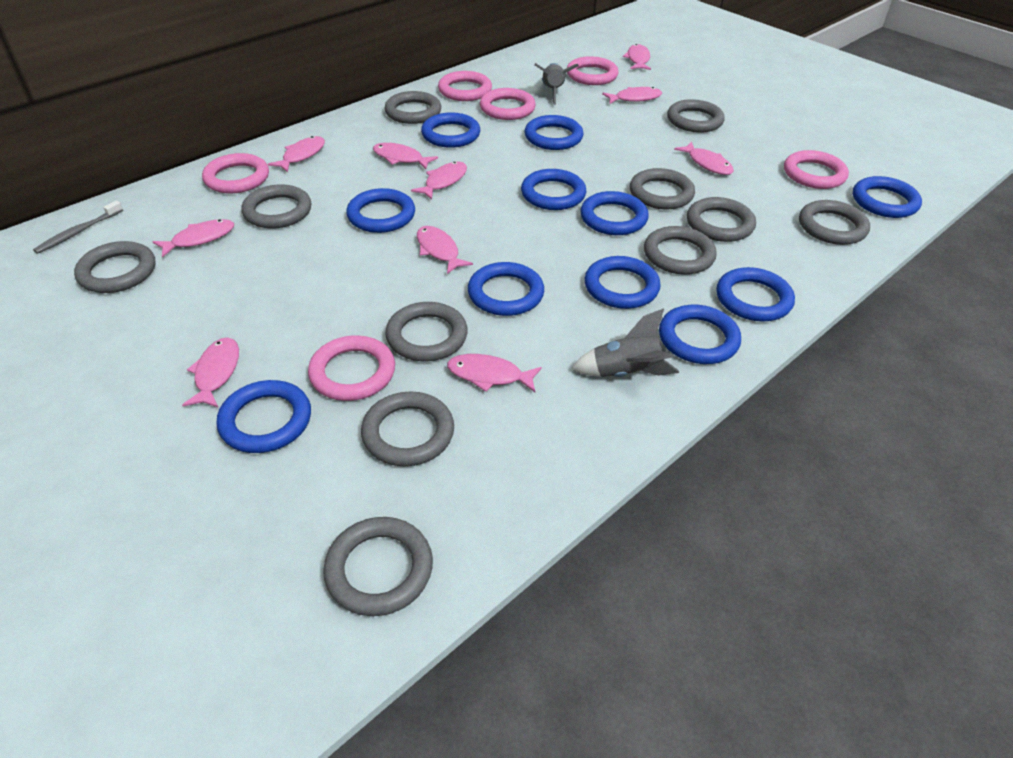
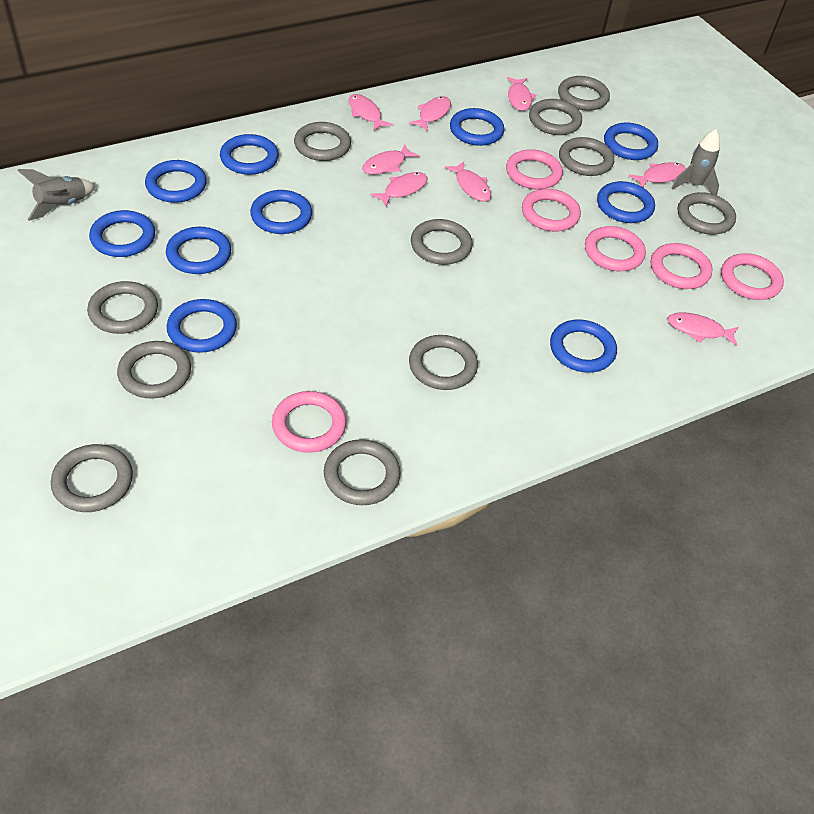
blue ring: [217,380,311,453] [346,188,415,233] [421,112,480,148] [468,262,544,316] [521,169,586,210] [525,115,584,150] [580,191,649,235] [585,256,661,309] [659,305,741,364] [716,267,795,322] [853,176,922,218] = 11 -> [89,210,155,257] [145,160,207,203] [166,227,231,274] [167,299,237,353] [220,134,279,175] [250,190,312,234] [450,108,504,146] [550,320,617,373] [597,181,655,223] [604,123,658,160] = 10
grey toothbrush: [33,201,123,254] = 1 -> none = 0
pink fish: [153,219,234,258] [182,337,239,408] [268,136,325,172] [373,143,438,169] [411,161,467,200] [417,226,473,274] [447,354,542,392] [602,87,662,104] [623,44,651,70] [674,142,734,175] = 10 -> [349,94,392,131] [362,144,419,174] [370,172,427,207] [409,96,451,131] [445,161,491,202] [507,77,536,111] [629,162,686,187] [667,312,739,346] = 8

